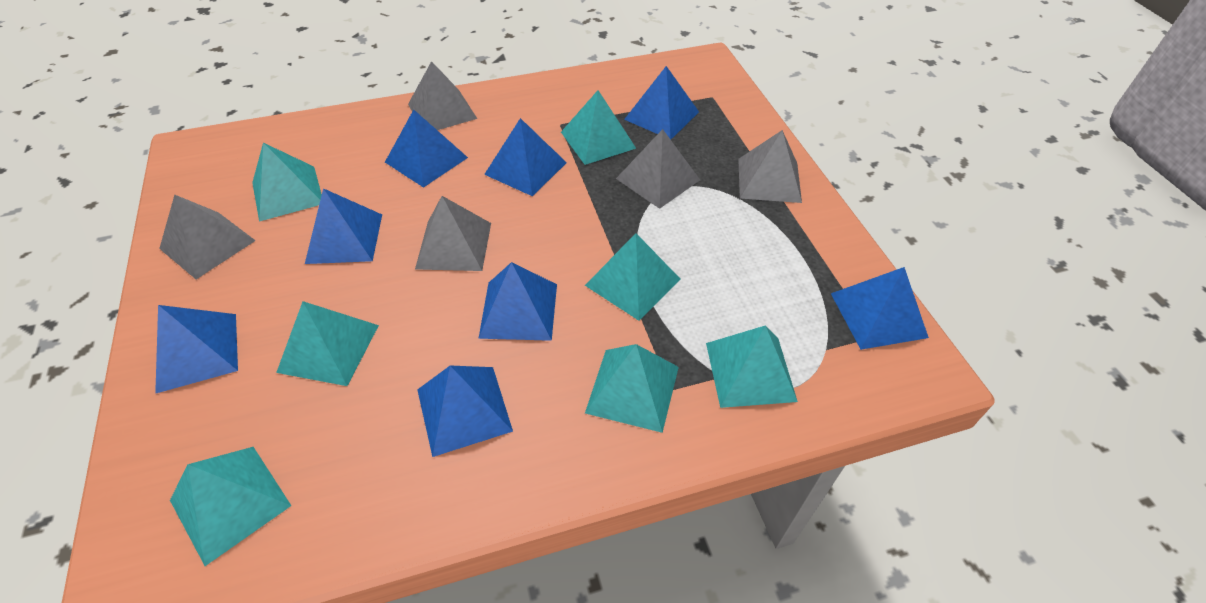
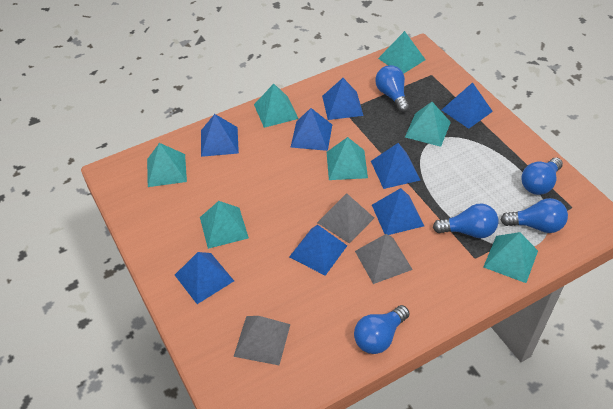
blue light bulb: none = 0 -> [354,305,410,354] [375,65,410,113] [433,203,498,238] [501,198,568,233] [521,158,563,195] = 5
grey pyramid: [159,195,256,279] [408,61,477,130] [415,196,491,271] [616,129,700,209] [738,130,802,203] = 5 -> [233,316,291,365] [317,193,374,244] [355,234,413,284] = 3

